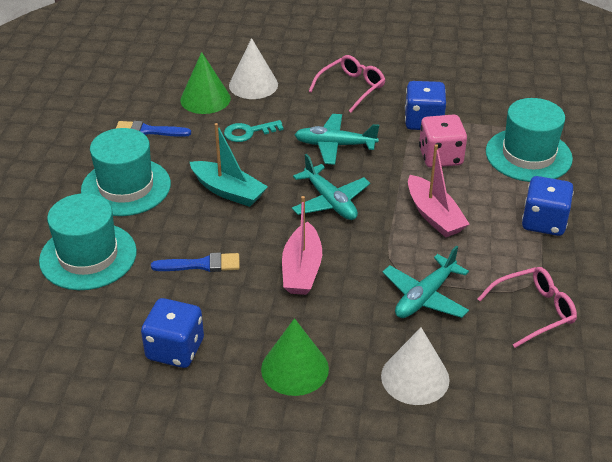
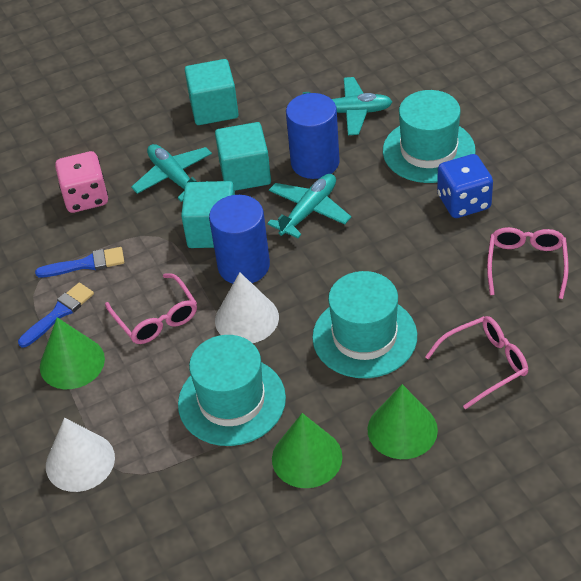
blue cylinder: none = 0 -> [209,195,270,284] [286,93,340,179] = 2
blue dice: [141,298,204,368] [405,81,446,130] [522,176,574,236] = 3 -> [437,154,493,218] = 1
green cone: [180,52,231,114] [261,318,329,396] = 2 -> [40,317,105,389] [272,413,343,488] [368,384,438,459] = 3
pink boat: [282,196,322,295] [408,144,469,238] = 2 -> none = 0
pink glasses: [308,55,385,113] [478,267,577,348] = 2 -> [105,273,197,344] [425,316,528,409] [487,227,569,299] = 3
turquoise boat: [190,123,268,207] = 1 -> none = 0
turquoise cube: none = 0 -> [181,181,235,248] [185,59,239,125] [215,122,271,191] = 3
turquoise key: [224,120,284,142] = 1 -> none = 0

